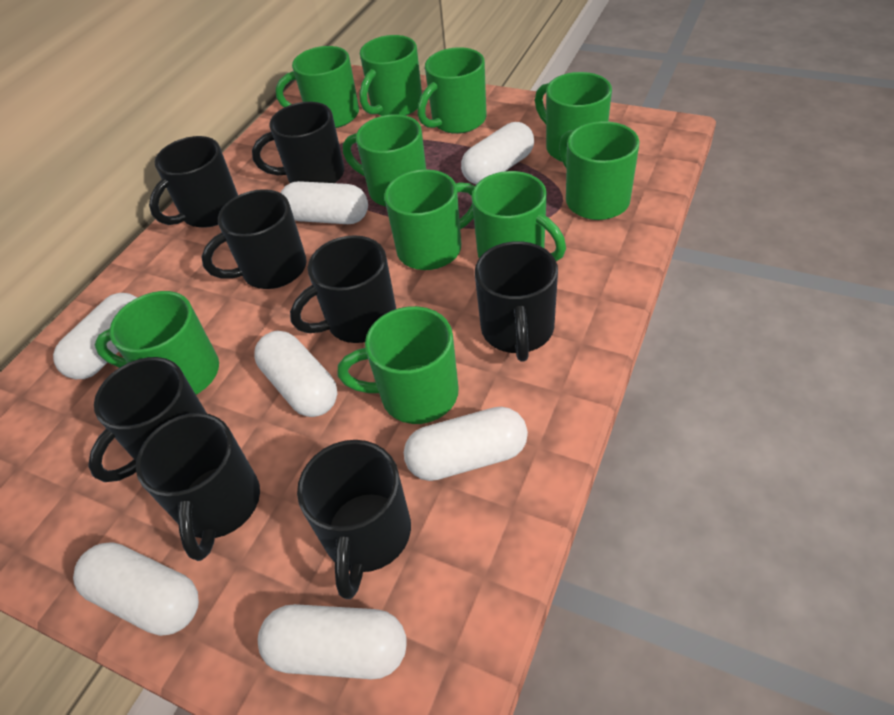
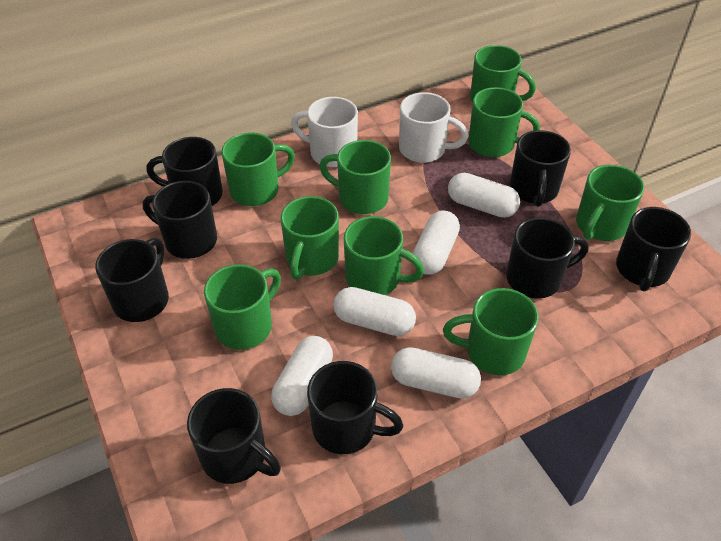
green mug: [94,291,219,395] [276,46,359,128] [337,306,459,424] [343,114,426,207] [360,35,422,116] [384,169,475,270] [417,47,487,134] [472,171,566,261] [535,72,612,162] [559,121,640,220] = 10 -> [204,264,281,350] [221,133,295,206] [281,196,339,280] [319,140,391,214] [344,216,424,295] [443,288,539,375] [468,87,540,157] [470,45,536,102] [576,165,644,241] = 9
white capsule: [53,293,137,379] [73,543,199,636] [254,331,337,417] [258,604,407,679] [281,181,368,224] [404,407,528,481] [461,122,534,185] = 7 -> [271,336,333,416] [333,287,416,336] [391,347,481,399] [413,210,460,275] [448,173,520,218] = 5
white mug: none = 0 -> [291,97,358,167] [399,92,468,163] = 2

